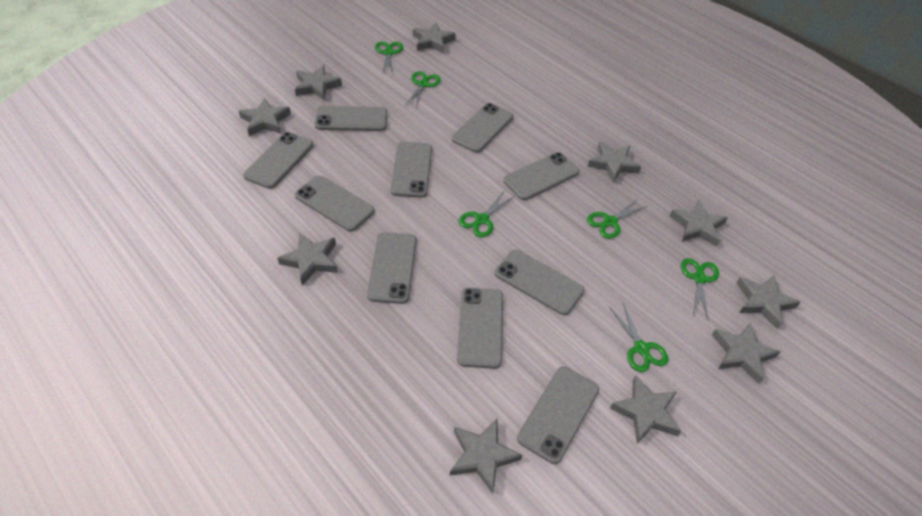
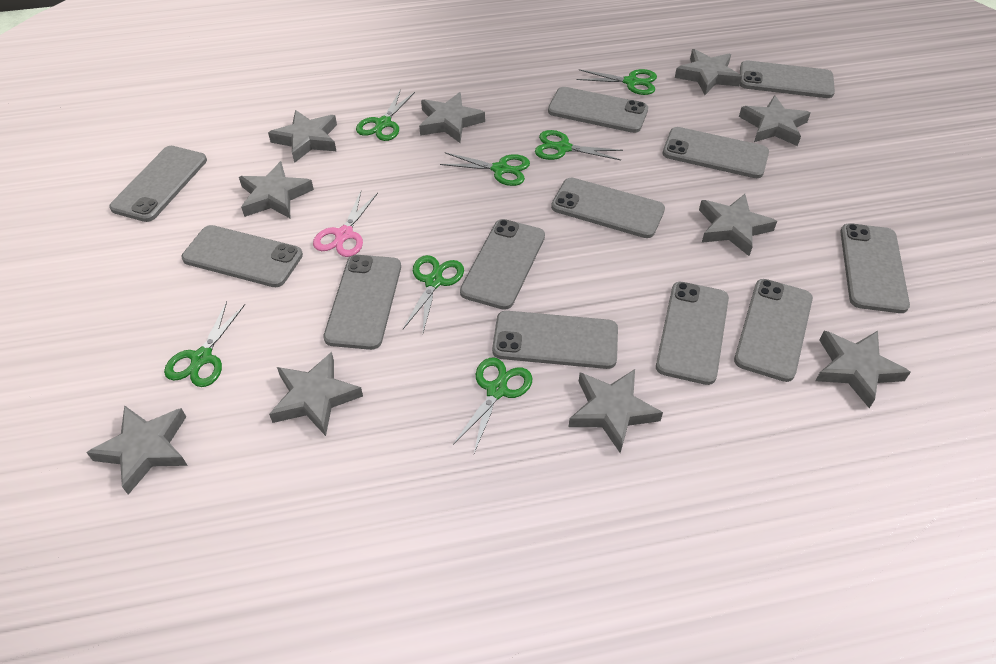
green scissors: [375,42,403,74] [406,71,441,108] [459,191,515,238] [587,198,648,239] [609,303,668,372] [681,258,719,319] = 6 -> [164,301,245,387] [356,89,415,141] [403,255,464,332] [440,152,530,186] [453,358,532,453] [535,130,623,160] [577,69,657,95] = 7
grey phone: [243,132,313,189] [295,176,375,232] [315,106,387,131] [367,232,417,304] [390,142,432,198] [452,103,513,153] [457,288,503,369] [495,250,584,315] [503,152,579,200] [517,367,599,464] = 10 -> [109,146,207,222] [182,225,303,287] [323,255,401,350] [460,219,545,310] [492,311,618,369] [548,87,648,133] [551,178,665,238] [656,282,729,385] [663,127,769,178] [734,279,813,382] [740,61,835,98] [840,224,910,313] = 12
pink scissors: none = 0 -> [313,191,378,257] = 1

